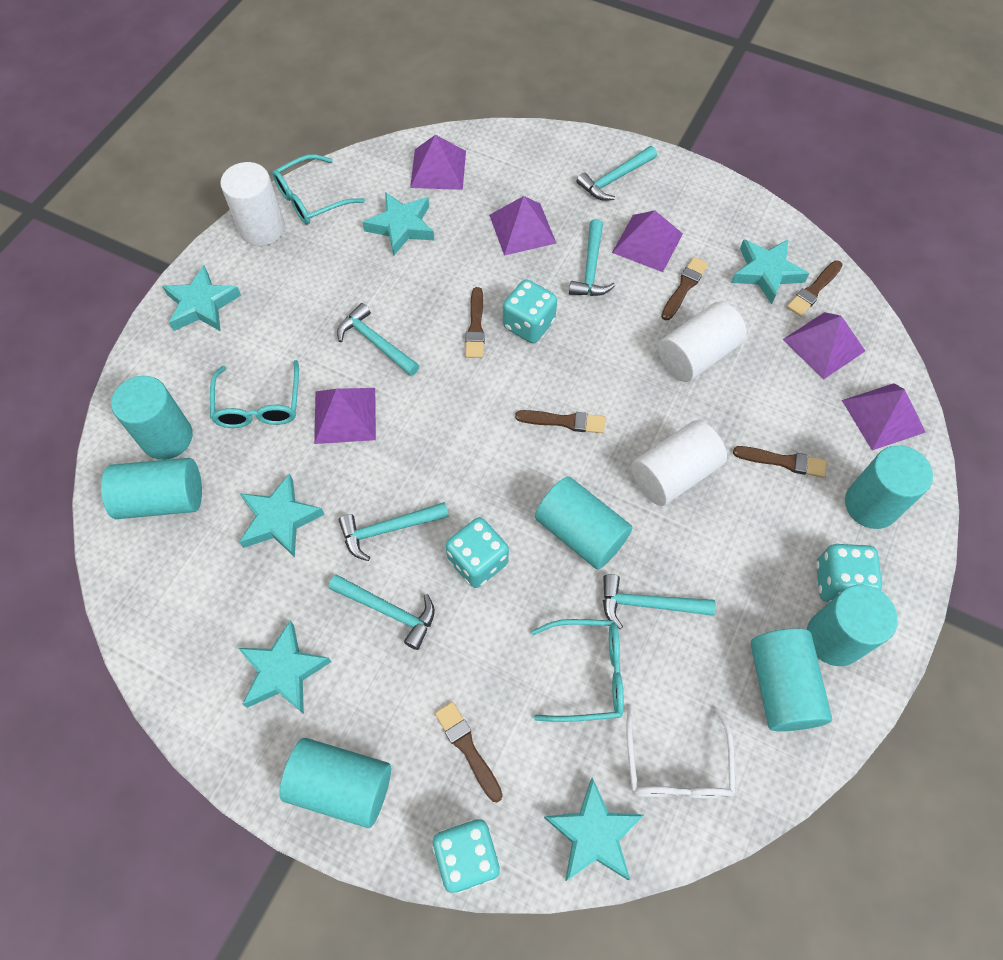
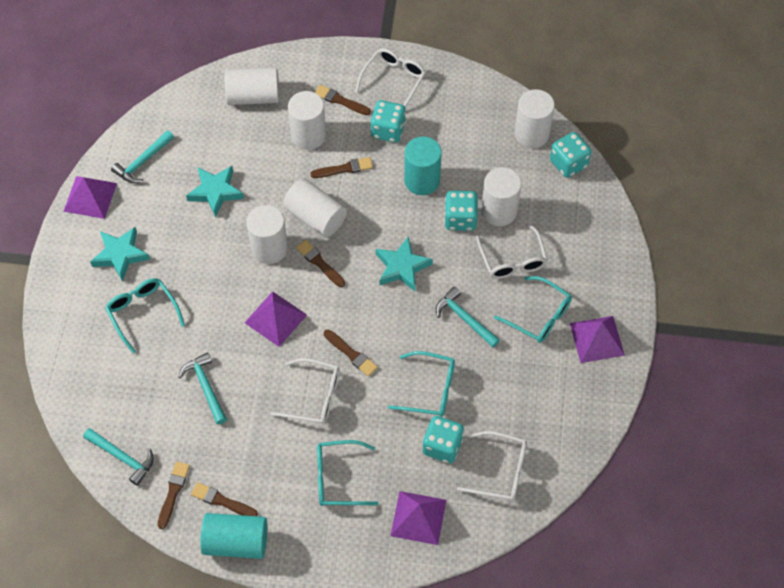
purple pyramid: [314,388,376,444] [410,135,466,190] [489,196,556,255] [612,210,683,272] [783,312,865,380] [842,383,926,450] = 6 -> [63,176,117,219] [245,291,307,347] [390,491,446,545] [570,316,625,363] = 4
turquoise cylinder: [101,458,202,519] [111,376,193,460] [279,738,391,828] [535,476,632,569] [751,628,832,731] [807,585,898,666] [845,445,933,529] = 7 -> [200,513,267,559] [404,137,442,195] = 2
turquoise glasses: [210,360,299,428] [272,154,365,225] [531,619,624,722] = 3 -> [105,278,185,353] [317,440,378,506] [388,351,455,417] [494,276,572,343] = 4
turquoise hammer: [329,574,435,650] [337,303,419,376] [339,502,449,561] [569,219,615,296] [576,146,657,201] [603,574,716,629] = 6 -> [83,428,154,486] [111,130,174,183] [179,352,227,425] [436,287,500,347] = 4
turquoise star: [162,265,241,331] [238,621,331,714] [240,473,325,557] [363,192,434,255] [544,777,644,881] [731,239,809,304] = 6 -> [90,227,150,282] [186,166,244,217] [376,237,433,292] = 3
white cylinder: [220,162,285,246] [631,420,727,506] [658,301,747,382] = 3 -> [225,68,279,105] [246,205,288,264] [283,178,347,237] [288,91,326,150] [481,167,521,226] [515,89,555,148] = 6
white glasses: [626,705,736,799] = 1 -> [270,358,340,424] [355,48,426,107] [457,431,527,501] [476,224,548,279] = 4

